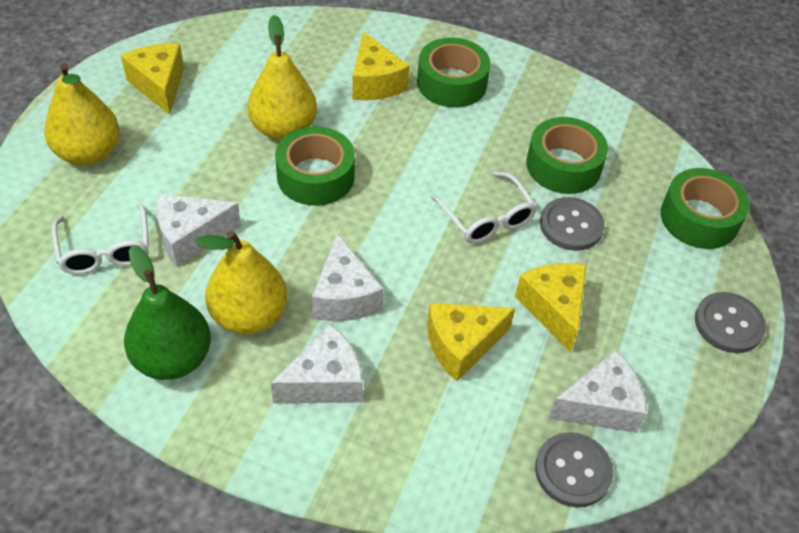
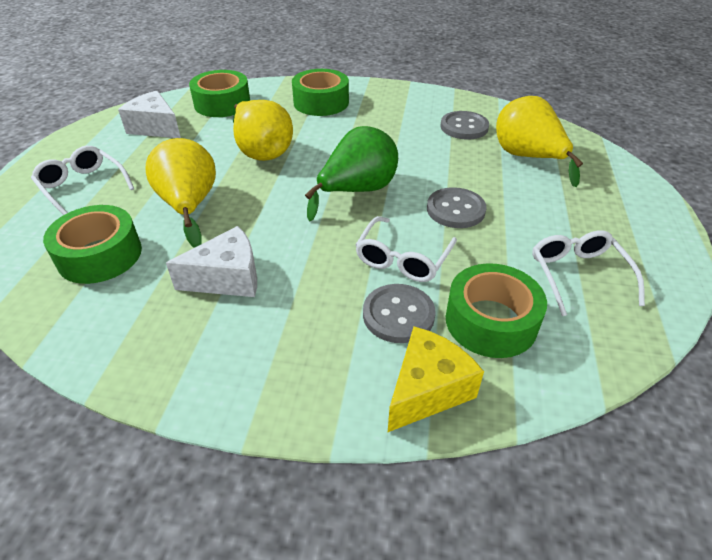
white cheese: [157,194,241,267] [271,324,363,403] [312,233,384,321] [549,350,647,433] = 4 -> [118,91,181,138] [166,226,257,297] = 2
white glasses: [52,203,149,274] [430,171,537,244] = 2 -> [31,146,134,215] [355,216,457,282] [532,230,645,316] = 3
yellow cheese: [121,43,184,115] [352,31,410,100] [427,303,515,381] [515,263,587,352] = 4 -> [387,326,484,433] = 1

